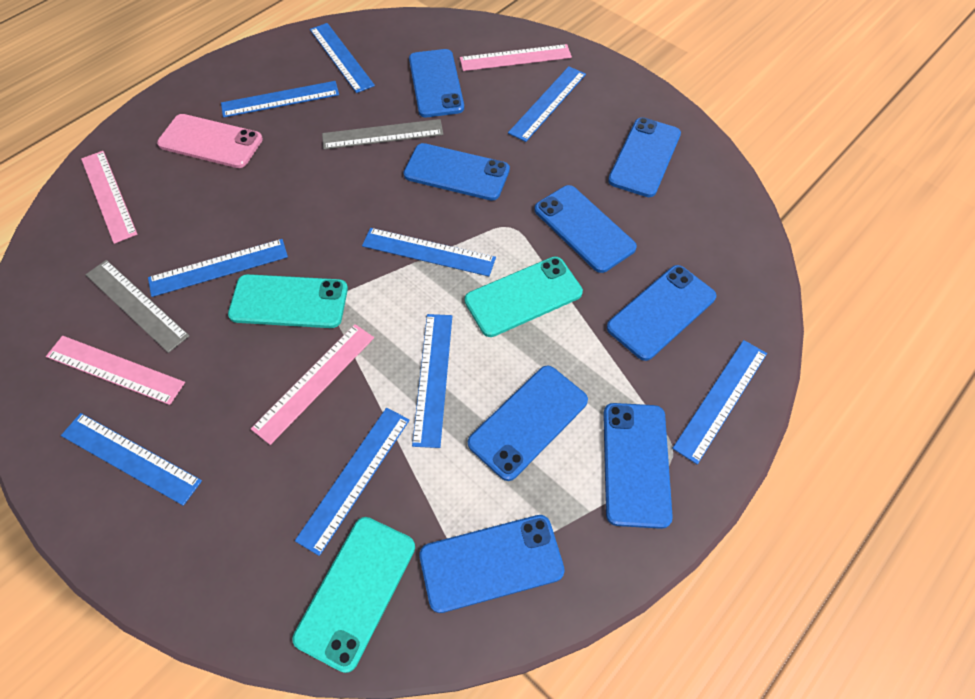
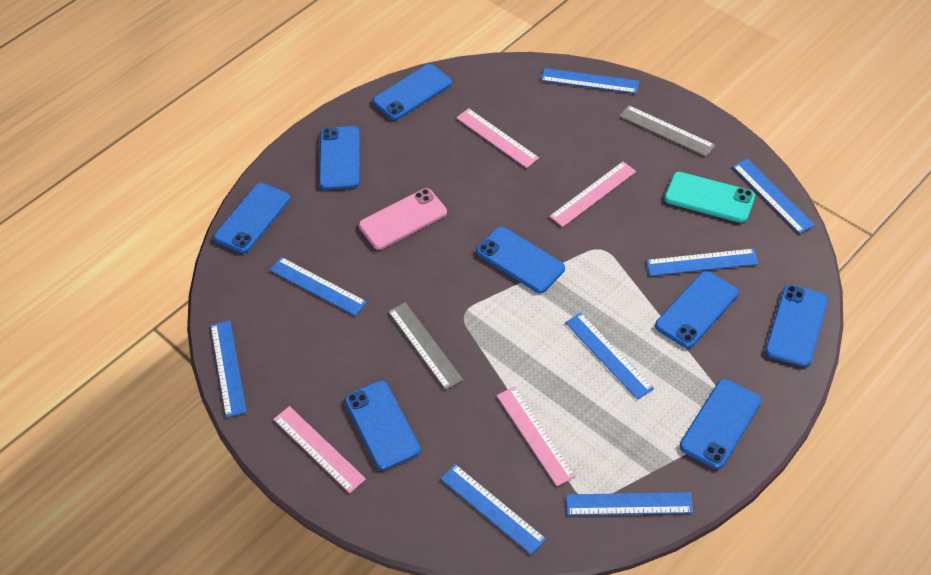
blue ruler: [61,413,202,506] [148,239,288,297] [221,81,339,118] [295,408,410,556] [310,23,375,93] [362,228,496,276] [412,314,452,448] [508,66,586,142] [672,340,767,464] = 9 -> [210,320,246,417] [270,257,367,316] [440,464,546,555] [541,68,639,94] [565,312,654,400] [566,492,693,515] [646,248,758,276] [732,159,815,234] = 8
turquoise phone: [228,274,348,328] [293,517,415,673] [464,257,583,337] = 3 -> [664,172,755,223] = 1

